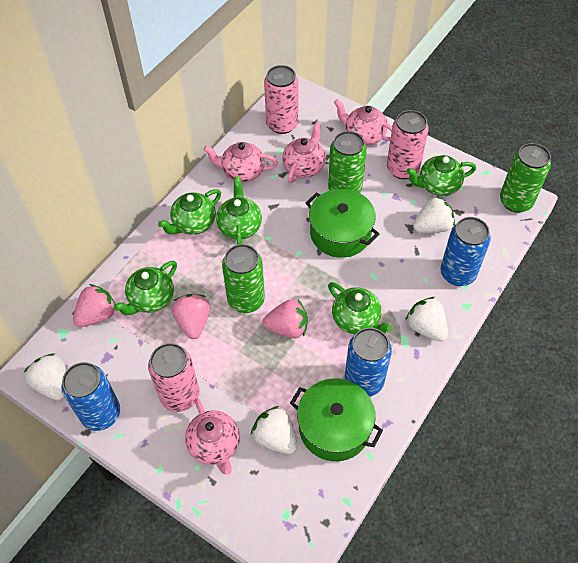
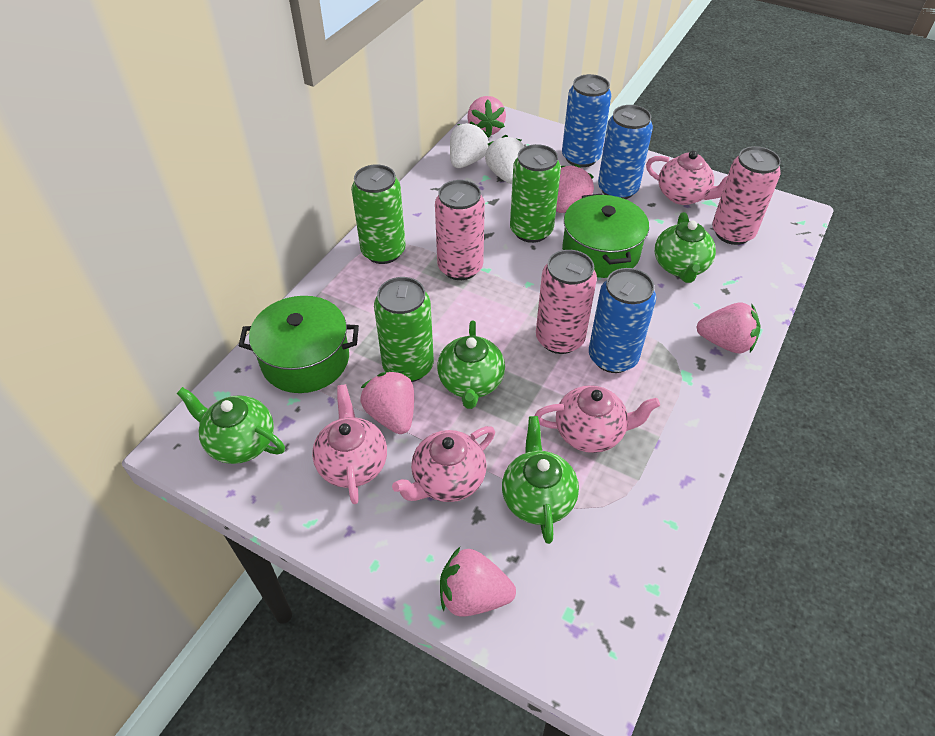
green teapot: [114,261,177,315] [158,189,221,235] [216,177,262,245] [328,282,392,334] [406,155,476,196] = 5 -> [176,387,285,464] [437,320,505,409] [502,416,579,544] [655,212,716,283] = 4
pink strawberry: [73,284,115,327] [172,294,211,339] [262,299,308,338] = 3 -> [360,370,414,434] [440,547,516,617] [467,96,506,138] [556,164,594,213] [696,303,760,353] = 5
white strawberry: [23,353,66,401] [251,406,297,454] [405,297,448,342] [413,196,455,233] = 4 -> [450,122,489,168] [485,135,524,184] = 2

